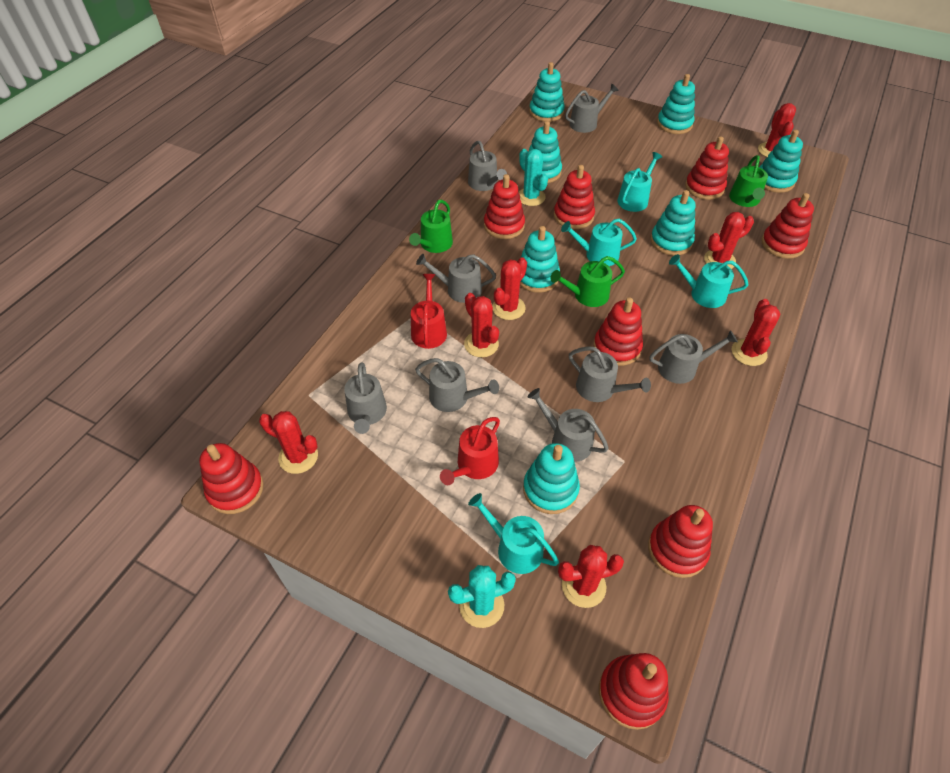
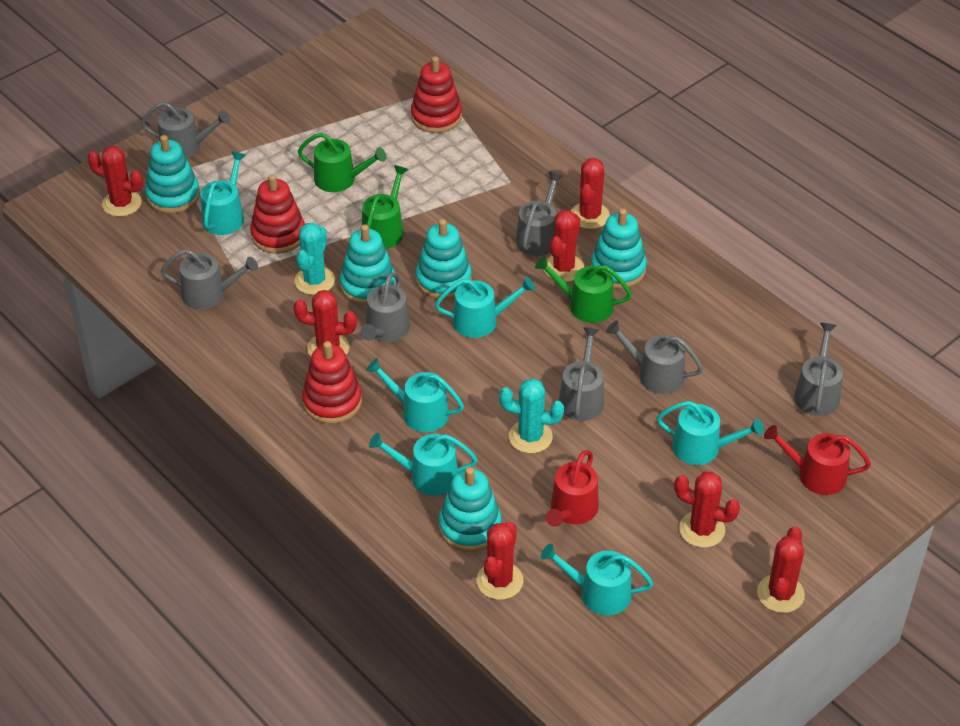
grey watering can: [344,362,387,434] [415,358,499,412] [416,254,496,303] [468,141,507,191] [527,388,609,462] [565,84,619,133] [569,346,651,402] [649,330,738,384] = 8 -> [141,102,230,158] [161,249,258,309] [361,273,410,342] [516,172,563,256] [559,327,604,421] [606,321,703,394] [794,323,843,416] = 7
red stacking toy: [199,443,264,514] [484,174,525,239] [554,165,595,229] [593,297,643,366] [599,653,668,730] [648,505,713,578] [685,136,729,200] [761,193,814,259] = 8 -> [250,174,305,254] [302,341,362,424] [411,56,462,133] = 3
turquoise stacking toy: [520,226,560,293] [523,443,580,514] [524,121,562,183] [529,62,565,122] [650,190,696,256] [657,74,695,134] [759,130,803,193] = 7 -> [145,135,200,214] [340,224,396,305] [416,219,472,299] [439,467,502,552] [591,208,647,288] = 5
turquoise watering can: [468,493,559,574] [561,219,637,266] [617,152,662,212] [669,254,749,308] = 4 -> [201,151,246,235] [366,358,464,432] [369,433,478,496] [435,277,535,338] [541,544,653,616] [657,401,764,465] = 6

